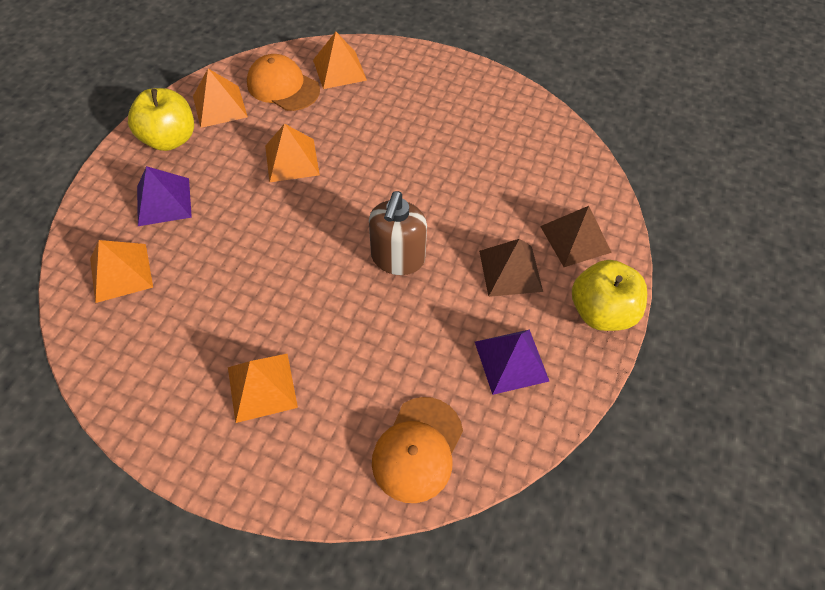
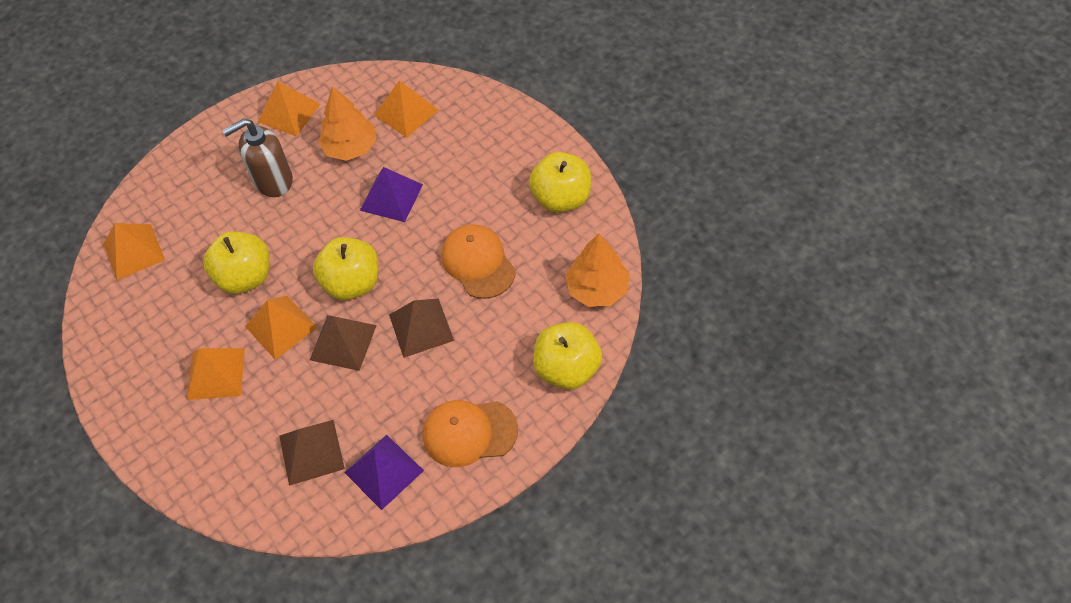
brown pyramid: [479,239,543,297] [540,206,612,267] = 2 -> [279,420,345,486] [310,315,377,371] [389,298,454,358] = 3
orange tree: none = 0 -> [318,86,377,161] [565,234,630,307] = 2
yellow apple: [128,88,194,151] [572,260,647,331] = 2 -> [203,231,269,294] [313,237,378,300] [529,152,591,213] [533,322,602,390] = 4

